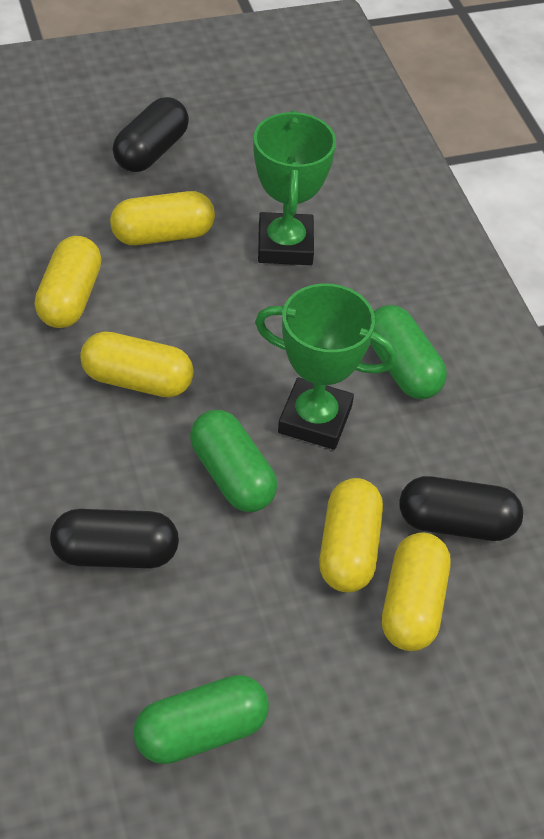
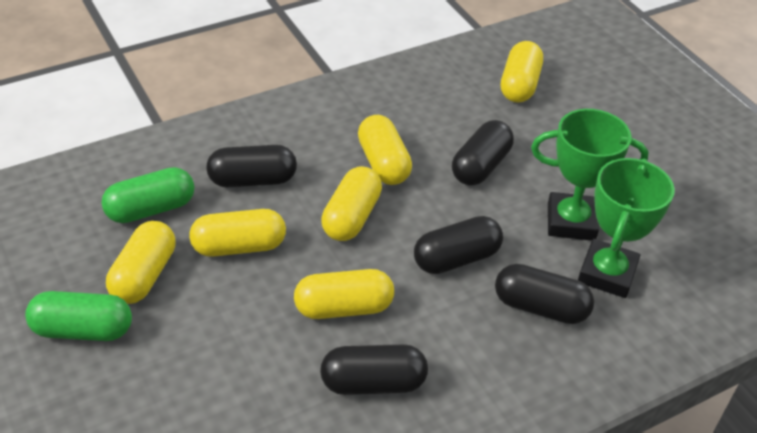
black capsule: [50,509,179,568] [113,97,189,172] [400,476,523,541] = 3 -> [206,145,297,187] [320,344,428,395] [414,216,503,274] [452,120,514,186] [495,264,594,324] = 5
green capsule: [133,675,269,764] [190,410,277,512] [370,305,447,399] = 3 -> [25,291,132,341] [101,167,195,223] = 2
yellow capsule: [34,236,102,328] [80,332,194,397] [110,191,215,245] [319,478,383,593] [382,532,450,651] = 5 -> [106,221,176,304] [189,209,286,257] [294,269,394,319] [321,166,382,241] [358,115,412,185] [501,41,543,103] = 6

